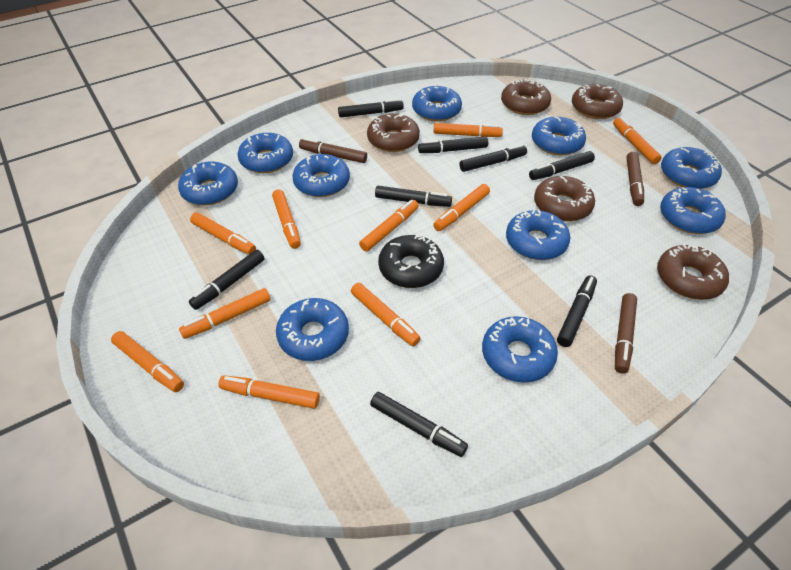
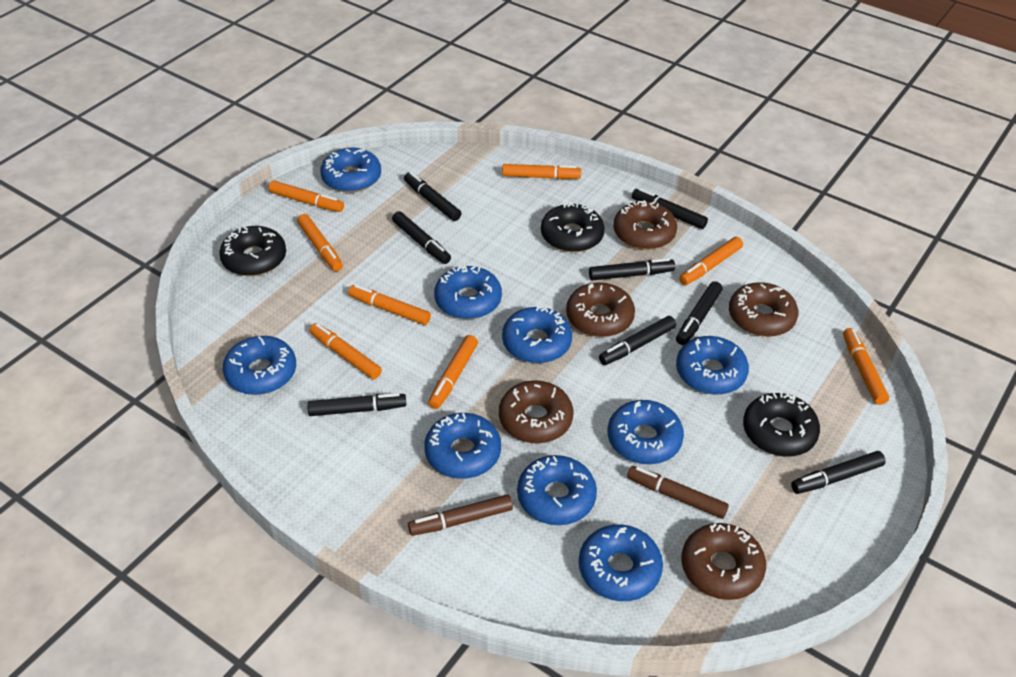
black donut: [378,235,444,288] = 1 -> [219,226,286,276] [541,202,605,252] [743,392,820,457] = 3
blue donut: [178,162,238,205] [238,133,293,173] [276,298,349,361] [292,154,350,197] [412,86,462,122] [482,316,558,383] [506,210,570,260] [532,116,586,156] [660,187,726,234] [661,147,722,189] = 10 -> [223,336,296,395] [320,148,381,193] [424,413,501,479] [434,265,502,319] [502,306,572,363] [517,455,597,525] [579,524,663,601] [608,400,684,464] [676,336,749,395] = 9
brown marker: [299,138,367,163] [615,293,637,374] [626,152,644,206] = 3 -> [408,494,513,536] [627,466,729,519] = 2
orange marker: [111,331,184,392] [179,288,271,339] [190,212,256,255] [218,375,320,409] [272,190,301,249] [351,283,421,346] [359,200,419,252] [433,123,503,137] [433,184,490,231] [613,117,662,164] = 10 -> [269,181,344,212] [297,214,343,271] [310,323,382,379] [348,284,431,325] [428,335,478,409] [502,164,581,179] [679,237,743,285] [843,328,889,405] = 8

